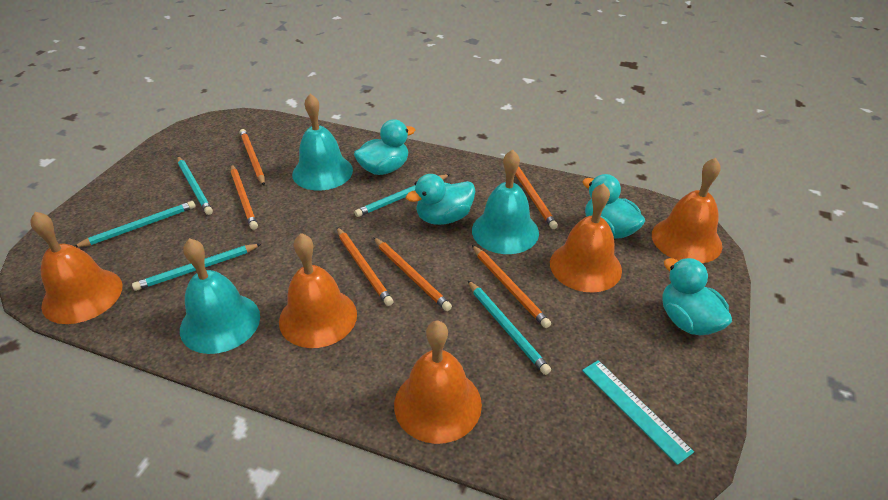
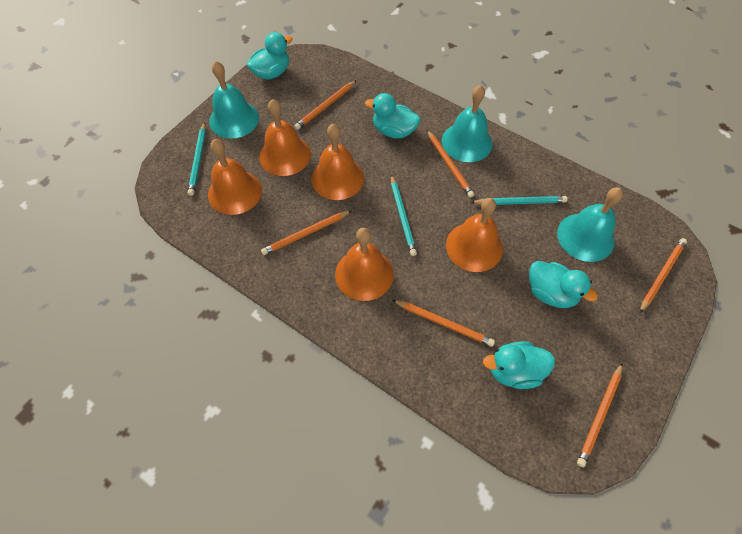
turquoise pencil: [75,201,196,247] [132,244,261,291] [177,157,213,215] [354,174,450,217] [468,280,551,375] = 5 -> [188,122,206,196] [391,175,417,256] [471,196,567,205] = 3
turquoise ruler: [582,360,694,465] = 1 -> none = 0

